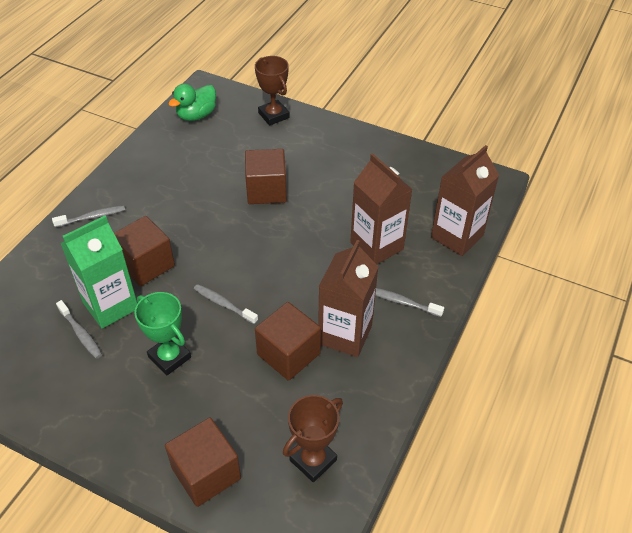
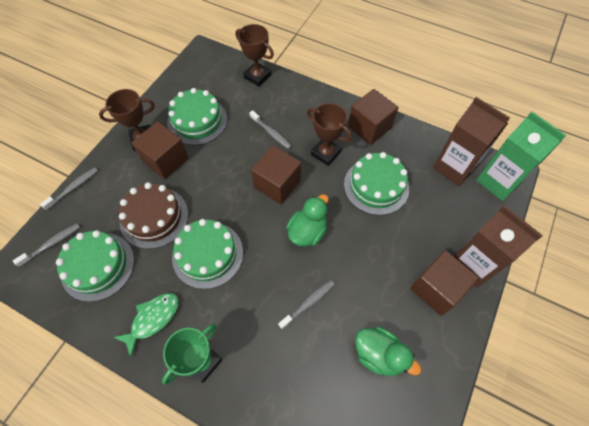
brown cake: none = 0 -> [119,182,188,249] = 1
brown carton: [318,240,378,357] [350,153,413,264] [431,145,499,256] = 3 -> [433,97,510,186] [454,205,543,288] = 2
brown trophy: [255,56,290,125] [283,395,343,482] = 2 -> [99,89,155,151] [235,24,274,87] [307,103,352,166] = 3
green cake: none = 0 -> [56,230,134,302] [167,88,227,145] [172,219,243,289] [344,152,409,215] = 4
green duck: [168,84,216,121] = 1 -> [286,194,329,247] [355,327,421,376] = 2
green fish: none = 0 -> [113,293,179,357] = 1

